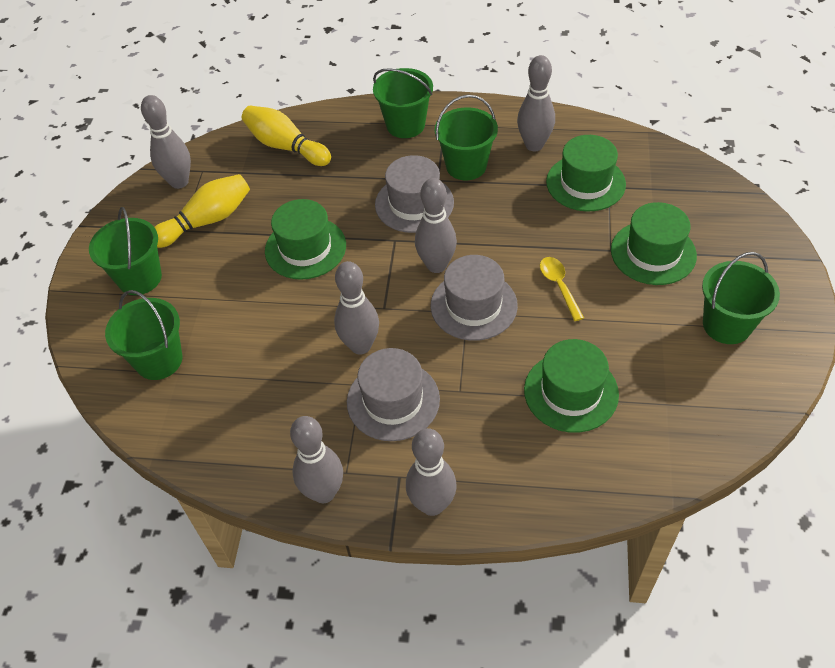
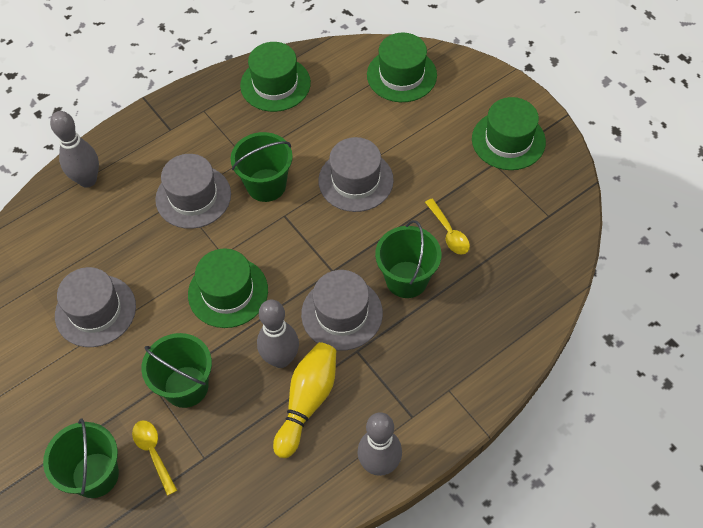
green bucket: [89,207,162,295] [105,290,182,380] [373,68,433,138] [435,95,498,180] [702,252,780,344] = 5 -> [43,419,119,498] [141,333,212,408] [231,132,293,202] [375,220,441,298] = 4
grey bowling pin: [141,95,191,189] [290,416,343,503] [334,261,379,355] [406,428,457,516] [415,178,457,273] [517,55,555,151] = 6 -> [50,111,99,188] [257,300,299,368] [357,412,402,476] = 3
grey hat: [347,348,440,441] [375,155,454,233] [431,255,518,341] = 3 -> [55,267,136,347] [155,154,231,229] [301,270,383,351] [318,137,394,212] = 4
yellow bowling pin: [154,174,250,248] [242,106,331,166] = 2 -> [273,342,336,458] = 1
yellow spoon: [540,257,584,321] = 1 -> [132,420,177,496] [425,199,470,255] = 2

